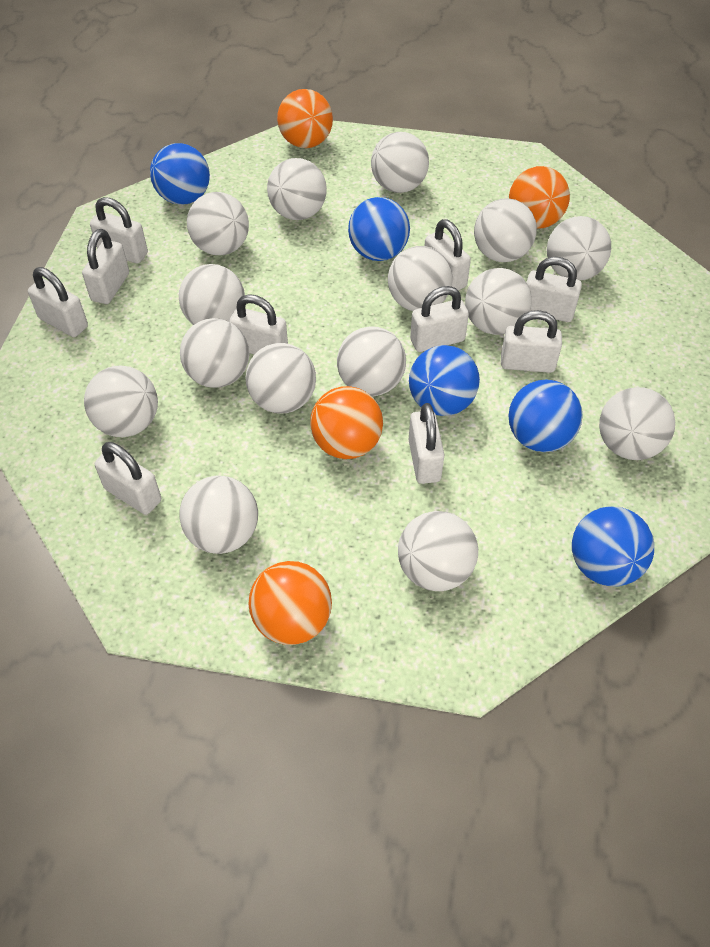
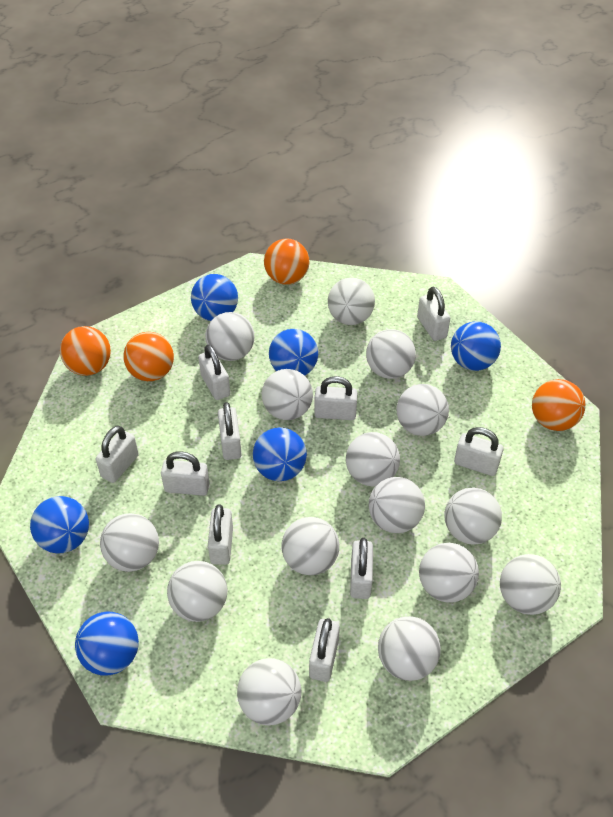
blue ball: [150,143,210,205] [348,197,410,261] [409,345,480,416] [508,380,583,452] [572,507,654,587] = 5 -> [30,496,89,554] [75,611,139,676] [191,274,238,321] [253,427,307,481] [269,329,318,376] [451,321,501,371] = 6

